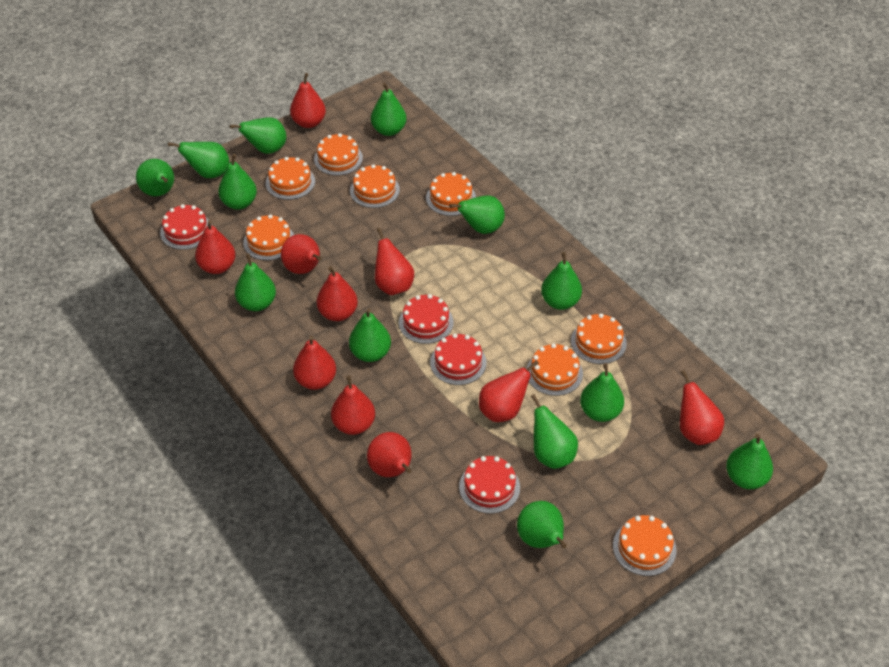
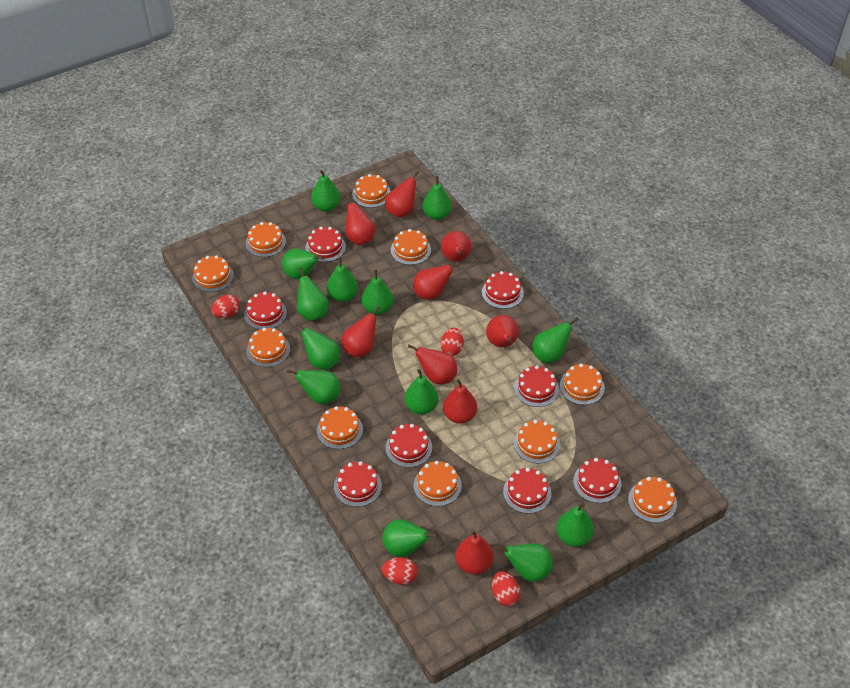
orange cake: [243,214,294,261] [266,157,315,200] [314,133,363,175] [350,164,400,208] [426,172,476,216] [527,343,583,396] [571,313,627,364] [613,515,677,576] = 8 -> [192,256,234,292] [246,222,286,257] [246,328,290,367] [317,406,363,449] [352,174,391,208] [391,229,431,265] [414,461,462,506] [513,420,560,463] [560,364,605,405] [628,477,677,523] = 10
red cake: [160,204,209,250] [399,294,454,344] [430,333,486,385] [459,456,520,514] = 4 -> [244,292,287,330] [305,227,346,262] [334,461,382,507] [386,424,432,467] [482,271,524,309] [503,468,551,513] [514,365,559,407] [573,458,621,503] = 8
red egg: none = 0 -> [211,295,240,318] [382,557,417,585] [441,328,464,356] [492,571,521,606] = 4
red pear: [195,220,235,274] [281,234,322,274] [290,73,326,128] [293,336,336,390] [317,266,358,321] [331,376,375,435] [367,432,412,477] [375,227,414,295] [479,360,539,422] [680,370,724,445] = 10 -> [342,306,380,358] [346,195,375,245] [386,170,419,218] [408,345,457,384] [413,262,460,300] [441,231,471,262] [443,379,477,424] [455,530,493,575] [486,315,519,348] = 9

